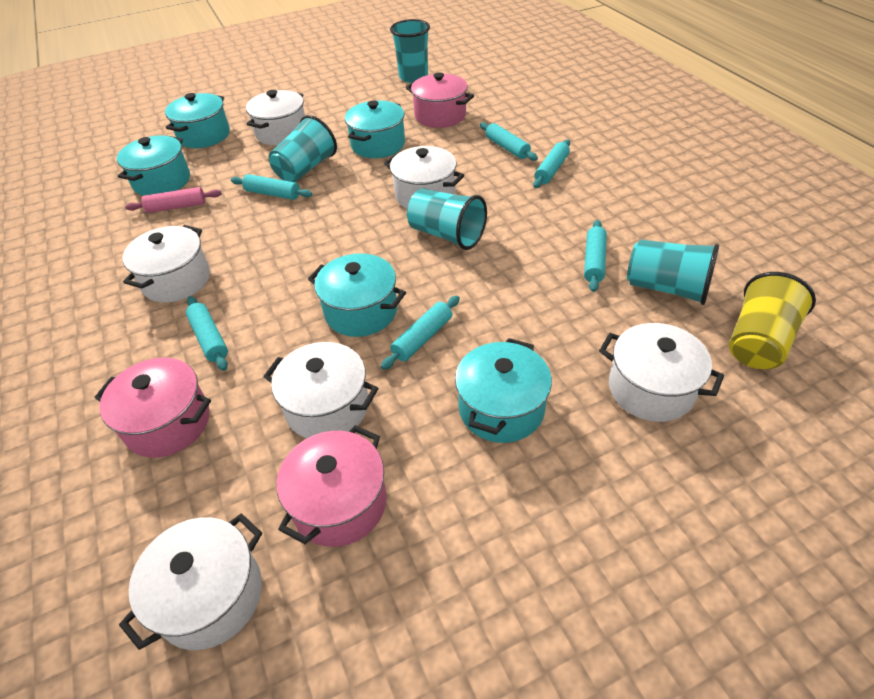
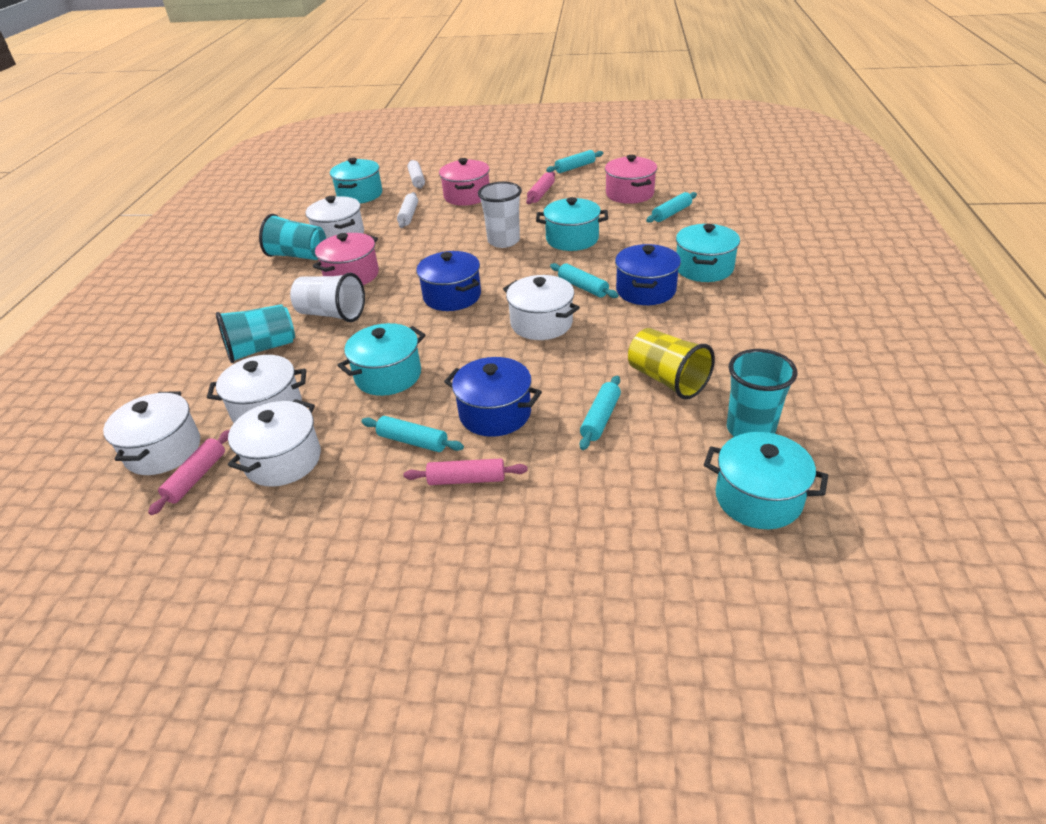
blue pot: none = 0 -> [416,251,481,311] [444,357,542,437] [615,244,681,305] = 3
pink rolling pin: [125,187,222,213] = 1 -> [148,430,230,515] [404,459,528,485] [526,172,555,204] = 3
turquoise cup: [269,115,337,182] [390,19,430,83] [407,188,487,250] [627,239,719,305] = 4 -> [216,304,295,363] [259,214,326,260] [726,349,797,437] = 3
turquoise rolling pin: [186,296,228,371] [231,174,312,200] [381,296,460,370] [480,122,538,161] [533,139,570,188] [584,220,607,292] = 6 -> [361,416,464,452] [546,150,603,173] [550,263,619,298] [580,375,621,450] [646,192,697,223] = 5
white cup: none = 0 -> [290,273,365,322] [478,182,522,248] = 2
white pot: [119,514,262,650] [122,225,210,303] [246,90,305,145] [263,342,378,439] [384,146,464,208] [599,323,724,422] = 6 -> [103,391,200,475] [207,355,306,423] [228,399,321,487] [306,196,364,239] [503,275,580,340] = 5
white rolling pin: none = 0 -> [397,192,418,228] [407,160,425,189] = 2

